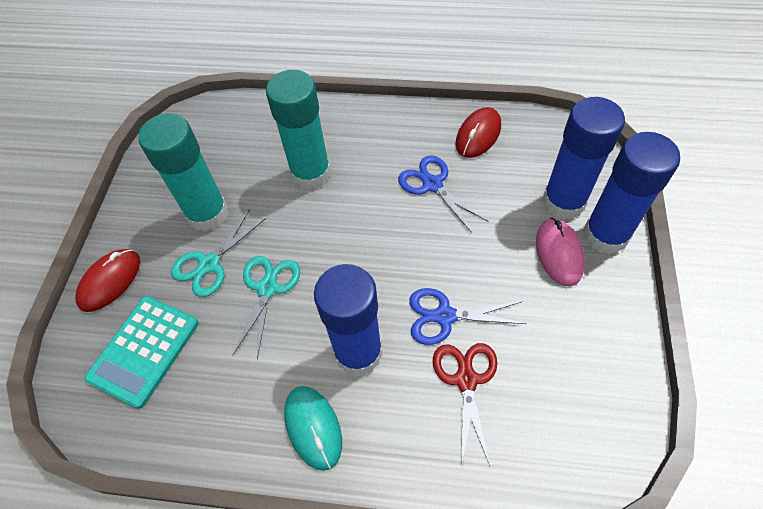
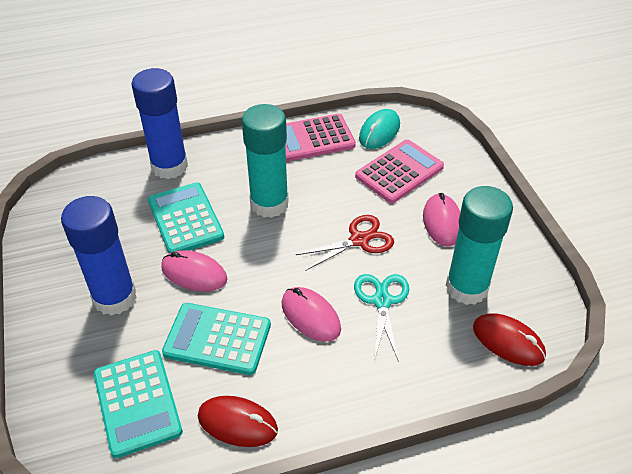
blue glue stick: [314,264,383,376] [542,97,625,220] [583,132,680,254] = 3 -> [61,196,137,316] [131,68,188,179] = 2
blue scissors: [398,155,489,233] [409,288,526,345] = 2 -> none = 0
pink calculator: none = 0 -> [285,114,356,162] [355,140,444,203] = 2
pink mouse: [536,218,585,287] = 1 -> [161,250,227,292] [282,287,341,342] [423,193,460,247] = 3
turquoise calculator: [85,296,199,409] = 1 -> [94,350,183,458] [148,182,224,253] [162,303,271,375] = 3
turquoise scissors: [171,209,266,297] [232,256,300,360] = 2 -> [354,274,409,362] = 1

